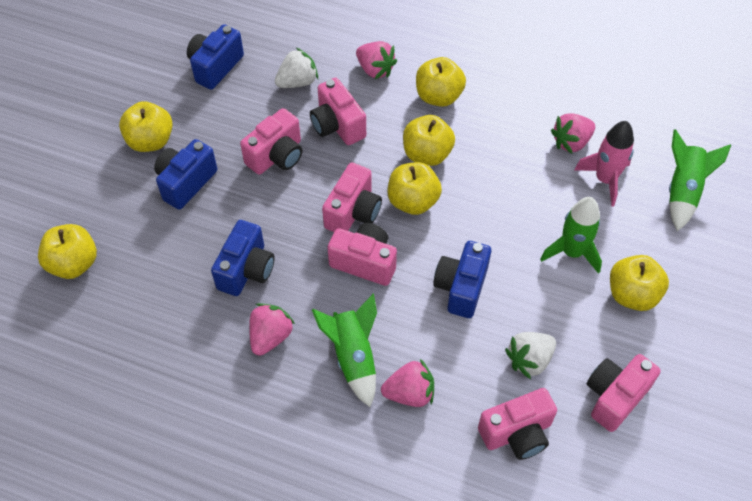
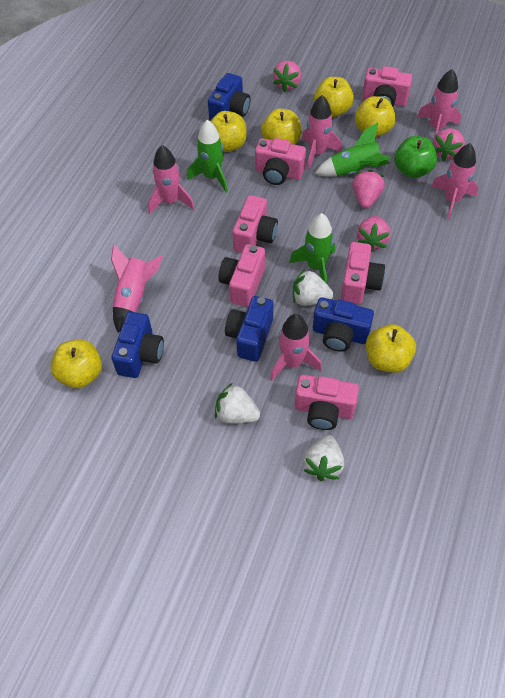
green apple: none = 0 -> [394,136,437,178] = 1
pink rocket: [575,121,634,207] = 1 -> [111,244,163,333] [148,145,195,214] [270,314,322,381] [302,95,342,170] [417,69,461,138] [431,143,478,220] = 6
white strawberry: [275,48,318,88] [505,332,556,379] = 2 -> [215,383,260,423] [293,269,334,306] [303,435,344,481] = 3

